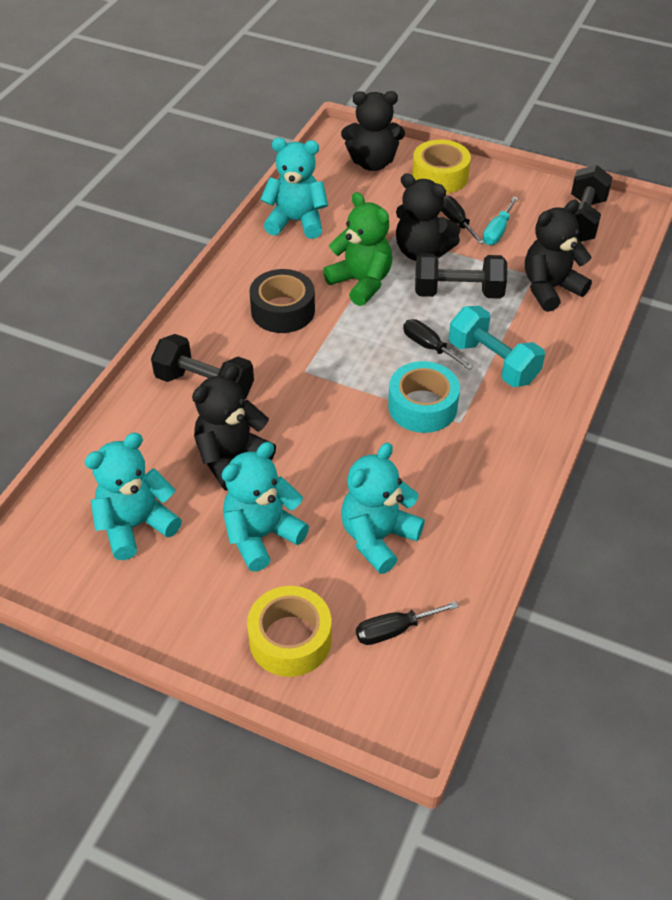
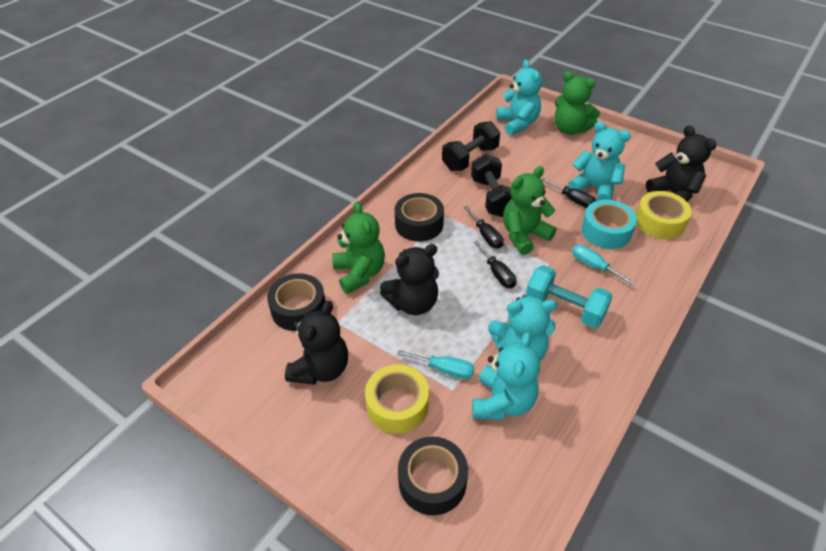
black dumbbell: [151,334,254,399] [415,253,507,299] [564,165,613,242] = 3 -> [442,121,500,171] [471,154,512,217] = 2
black tape: [249,269,315,333] = 1 -> [267,273,326,331] [395,193,444,241] [398,436,468,515] = 3
black teddy bear: [192,365,276,490] [341,91,405,171] [396,173,460,261] [525,200,592,312] = 4 -> [285,301,348,385] [380,244,439,315] [646,125,717,202] = 3
green teddy bear: [323,192,392,306] = 1 -> [332,202,385,294] [503,166,556,255] [555,71,600,135] = 3
turquoise screwdriver: [483,197,518,245] = 1 -> [397,350,474,379] [572,245,635,285] = 2

